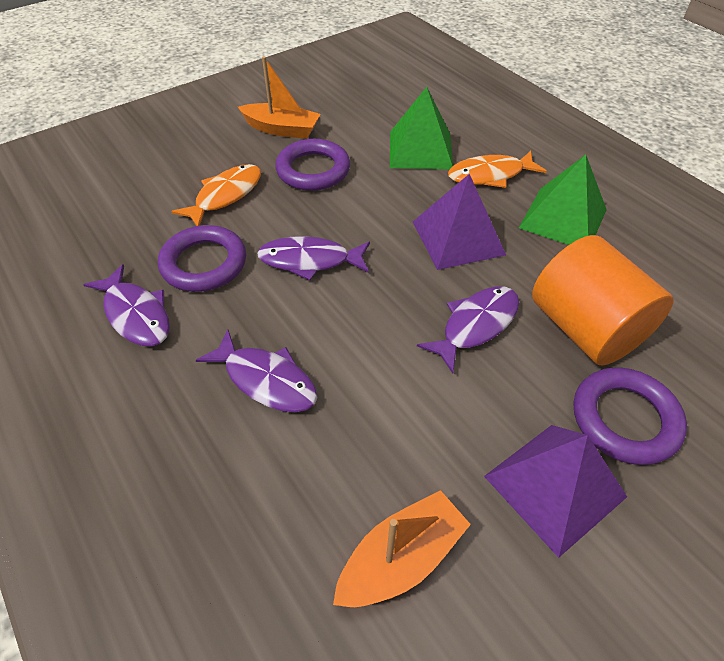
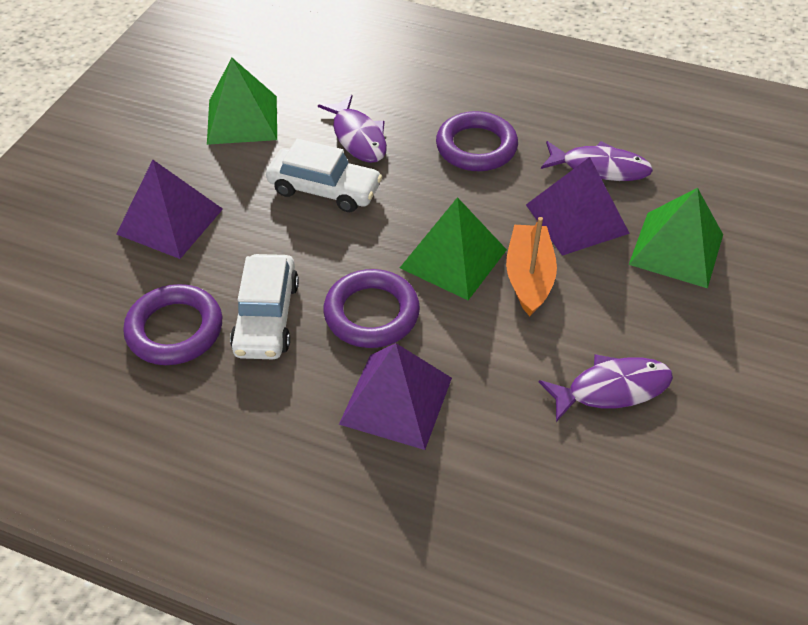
green pyramid: [390,87,453,170] [519,155,607,245] = 2 -> [207,58,277,145] [400,197,507,300] [629,188,723,288] = 3
orange boat: [238,57,321,139] [333,490,471,607] = 2 -> [506,217,557,316] = 1
orange cylinder: [532,235,674,365] = 1 -> none = 0
orange fish: [171,164,261,226] [448,151,547,188] = 2 -> none = 0
purple fish: [83,264,170,346] [196,330,318,412] [257,236,370,280] [417,286,519,373] = 4 -> [318,95,387,163] [539,354,673,422] [541,141,653,181] = 3
purple pyramid: [413,174,506,270] [484,425,627,558] = 2 -> [116,160,223,259] [339,343,452,450] [526,157,630,256] = 3
white car: none = 0 -> [230,254,299,359] [266,139,382,212] = 2

